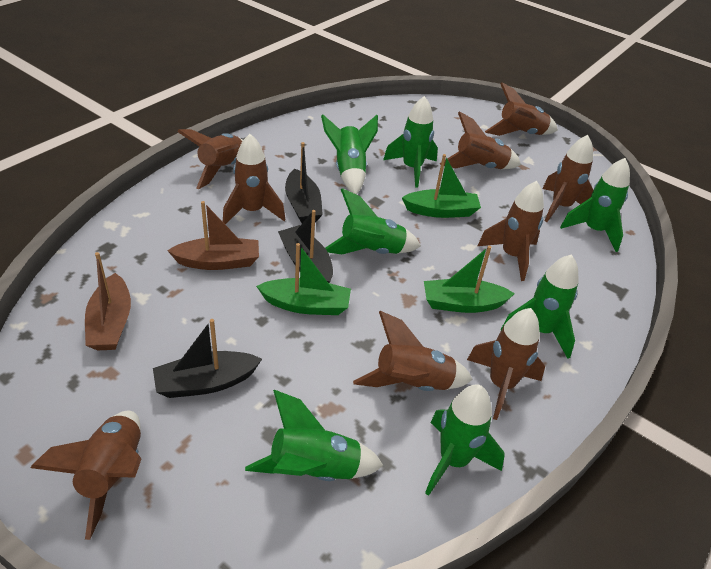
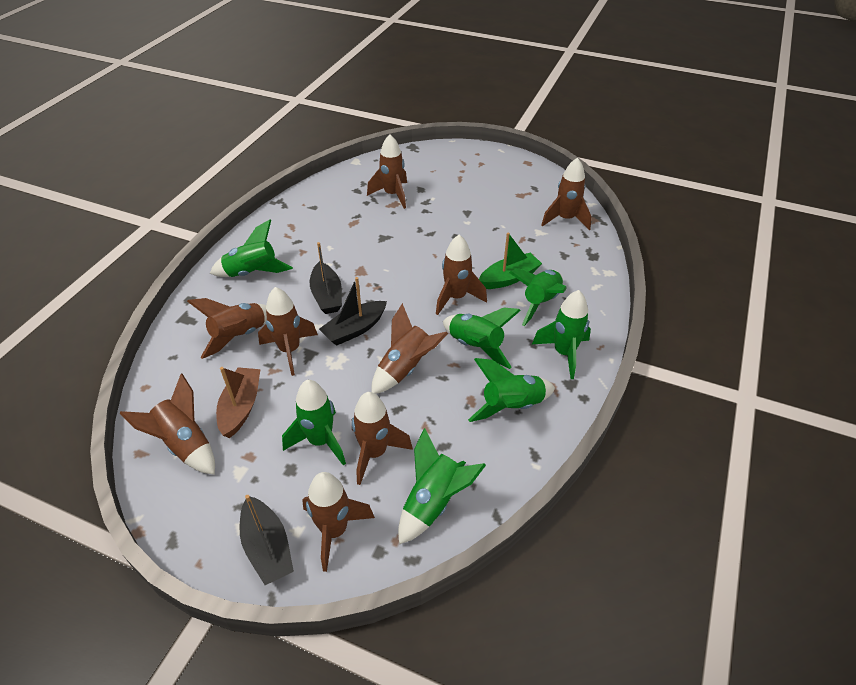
brown boat: [85,252,131,350] [167,201,259,270] = 2 -> [216,367,261,438] = 1
green boat: [256,243,351,315] [402,154,481,218] [424,246,515,313] = 3 -> [479,233,542,289] = 1

